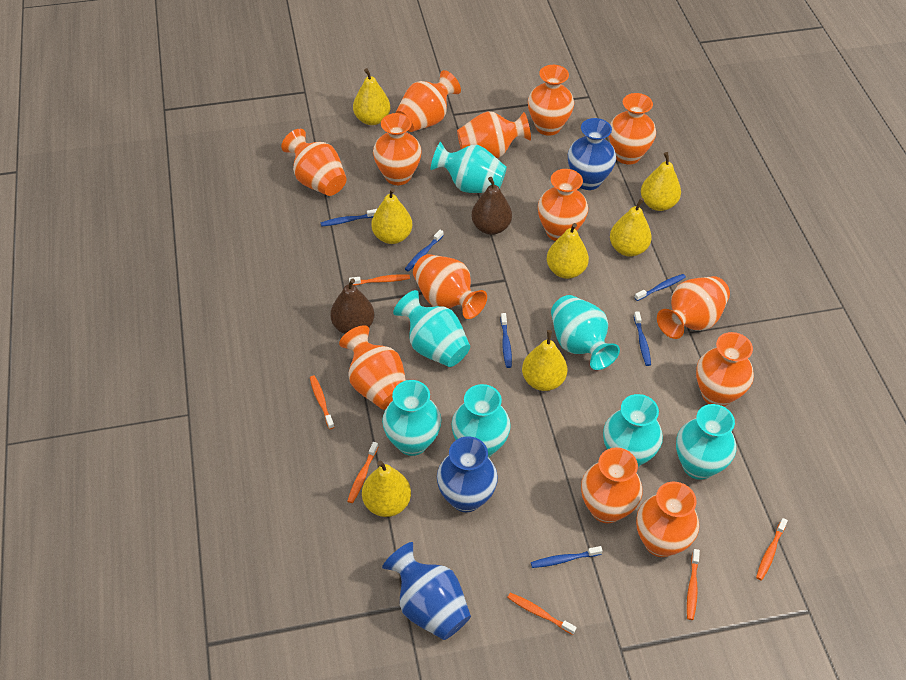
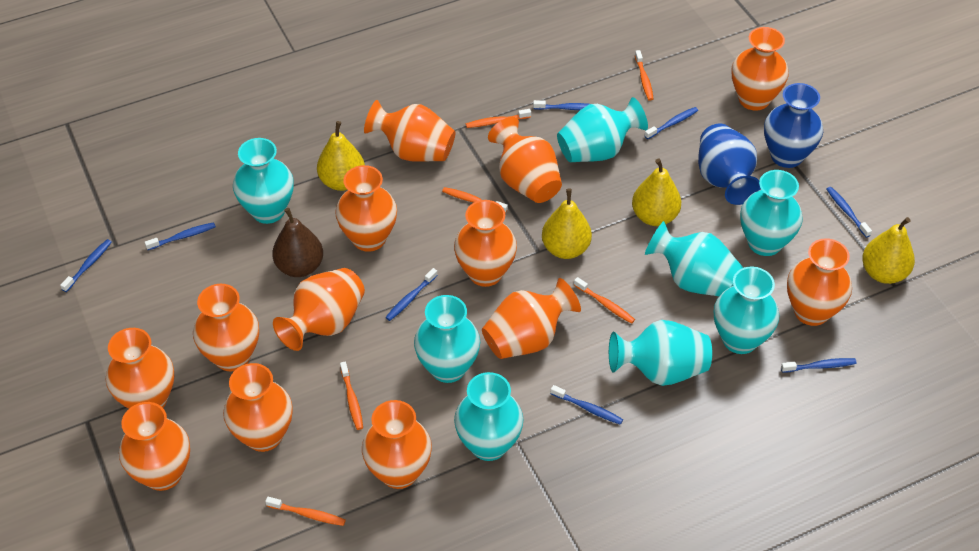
blue toothbrush: [320,209,377,227] [405,230,444,272] [501,313,512,368] [531,546,603,568] [634,274,686,301] [634,311,651,366] = 6 -> [60,239,112,292] [145,222,216,250] [385,268,438,321] [533,100,589,110] [551,385,623,425] [644,107,698,139] [781,358,857,373] [826,187,872,238] = 8
blue vase: [382,542,471,640] [437,436,498,512] [568,118,616,190] = 3 -> [698,123,761,205] [764,83,823,168] = 2
brown pear: [330,278,374,334] [472,177,512,235] = 2 -> [272,208,323,277] = 1
turquoise vase: [382,380,441,456] [393,290,470,367] [430,142,507,193] [452,384,511,457] [551,295,620,370] [603,394,663,467] [676,404,736,480] = 7 -> [233,138,294,224] [414,295,480,383] [454,372,524,461] [557,97,648,162] [609,320,712,386] [645,221,743,296] [714,266,779,354] [740,170,803,256] = 8
yellow pear: [353,68,390,125] [362,461,411,517] [371,188,412,244] [522,330,568,391] [547,223,589,279] [610,198,652,257] [641,152,681,211] = 7 -> [317,121,365,191] [542,188,592,259] [632,158,681,226] [862,217,915,284] = 4

